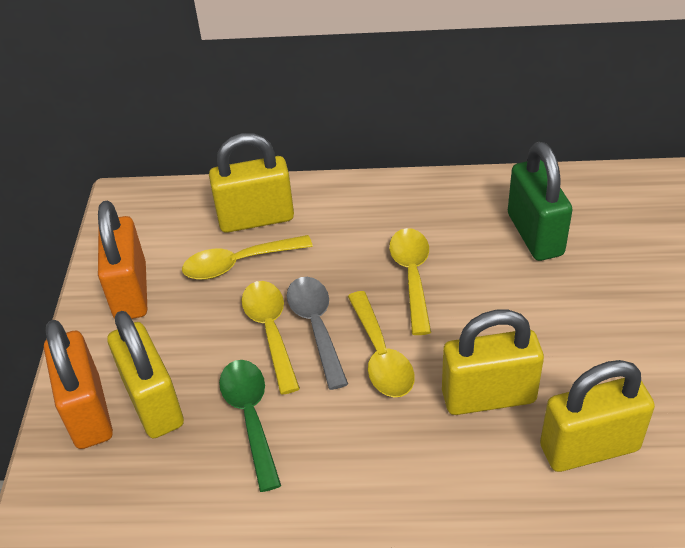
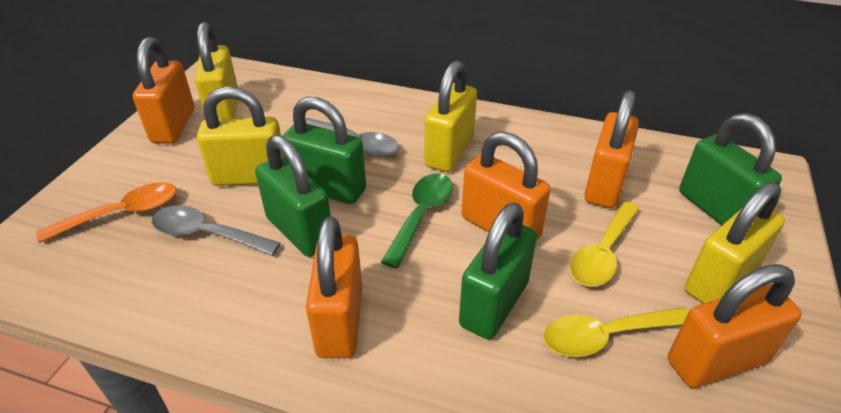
green padlock: [508,142,572,261] = 1 -> [255,134,331,257] [283,97,366,204] [459,202,537,339] [679,113,782,225] = 4
grey spoon: [287,277,348,390] = 1 -> [152,205,280,256] [305,118,399,157] = 2
orange padlock: [44,320,113,449] [98,200,147,319] = 2 -> [133,37,194,144] [306,217,362,358] [462,131,551,241] [584,90,639,208] [668,264,802,388] = 5
orange spoon: none = 0 -> [36,182,176,243] = 1
yellow spoon: [182,235,313,280] [242,281,300,395] [348,291,415,397] [389,228,431,335] = 4 -> [543,307,689,357] [570,201,639,287] = 2

